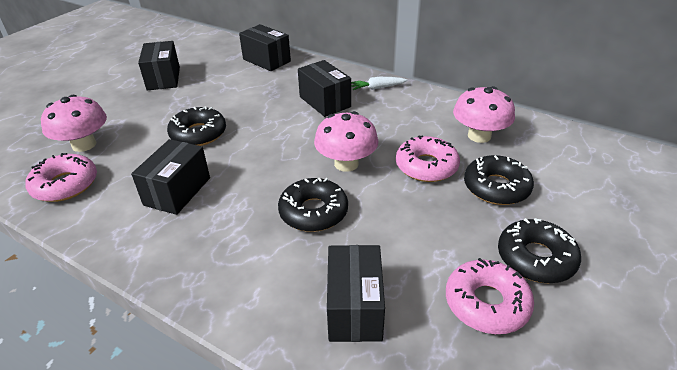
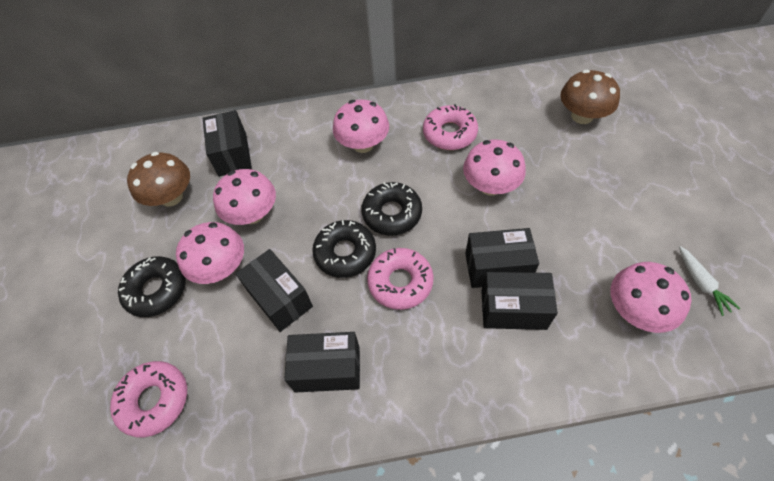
black donut: [167,106,226,146] [278,178,348,232] [464,155,534,205] [498,218,581,283] = 4 -> [118,256,186,317] [312,220,376,278] [361,182,422,236] = 3
brown mushroom: none = 0 -> [127,152,190,207] [561,70,620,124] = 2
pink mushroom: [41,95,107,152] [314,111,379,172] [453,86,515,143] = 3 -> [176,222,244,284] [213,169,276,225] [333,99,389,153] [463,139,526,195] [611,262,691,333] = 5

